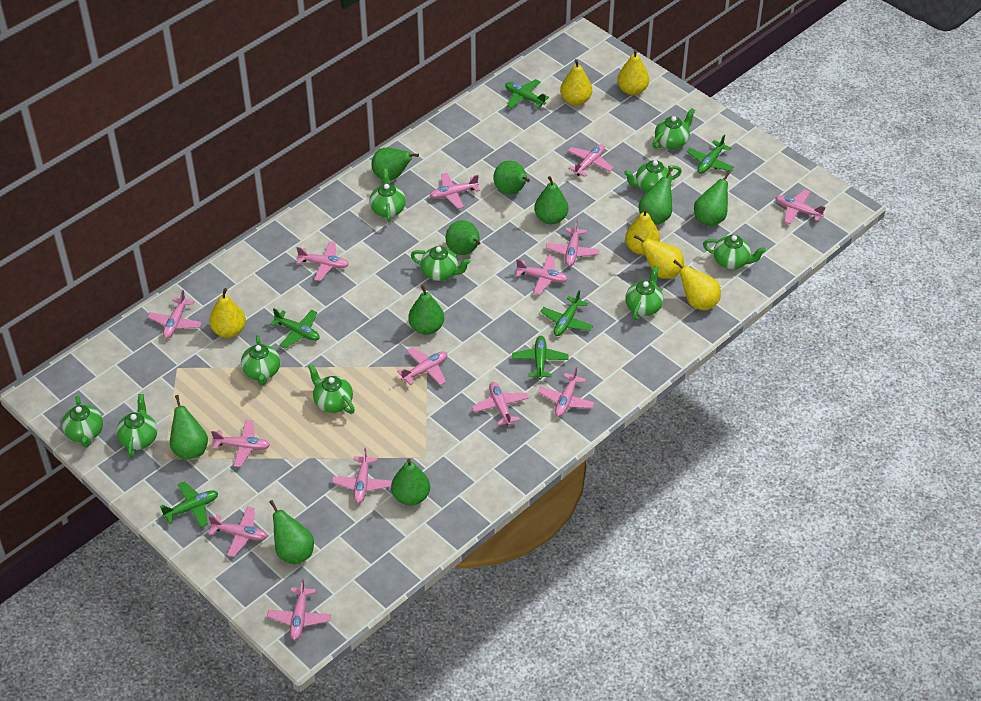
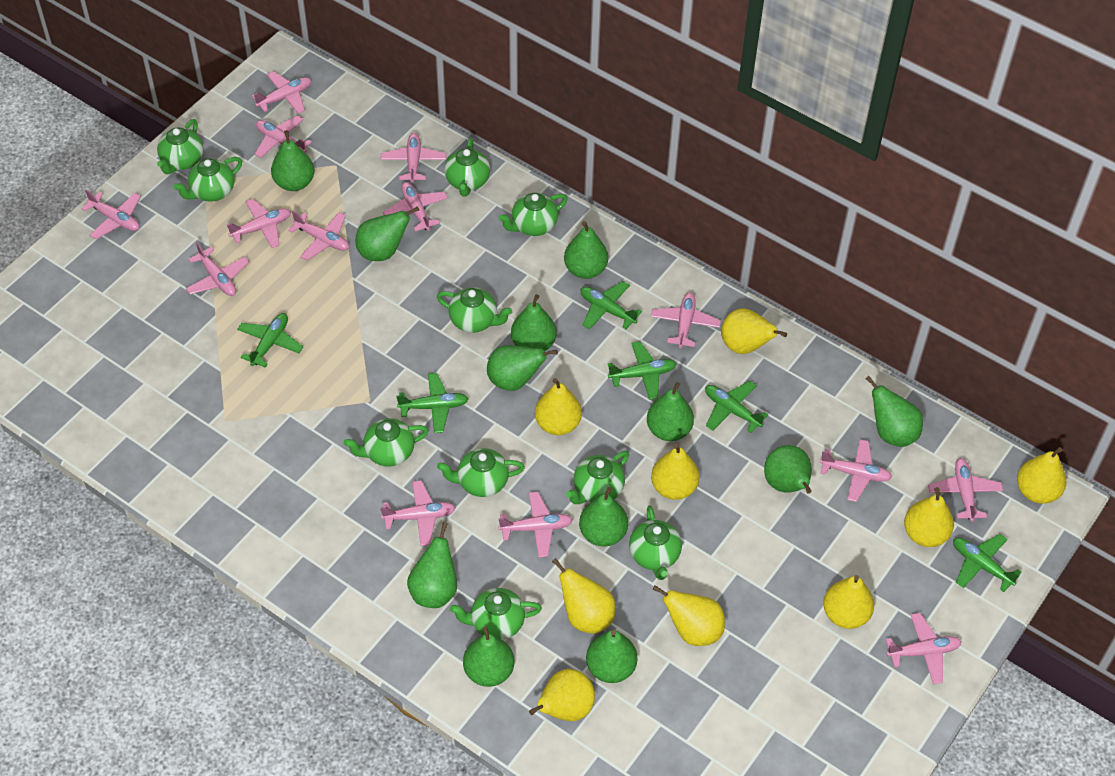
green pear: [170,395,208,460] [269,500,314,565] [371,148,419,181] [391,459,430,505] [409,285,444,335] [446,220,480,255] [493,161,530,194] [534,176,568,224] [639,168,673,225] [694,171,731,226] = 10 -> [271,130,314,191] [355,206,419,261] [407,522,457,608] [463,626,514,687] [487,345,558,391] [511,294,557,351] [564,221,608,279] [579,487,628,546] [586,630,637,683] [647,382,694,441] [764,445,812,493] [865,376,923,447] = 12
yellow pear: [209,288,246,338] [560,59,592,106] [617,49,649,95] [625,208,660,255] [634,235,684,279] [673,260,721,310] = 6 -> [529,669,595,721] [535,378,582,435] [552,558,615,634] [651,444,699,500] [653,585,725,646] [721,308,787,354] [823,575,874,629] [904,487,954,547] [1017,447,1067,504] = 9

